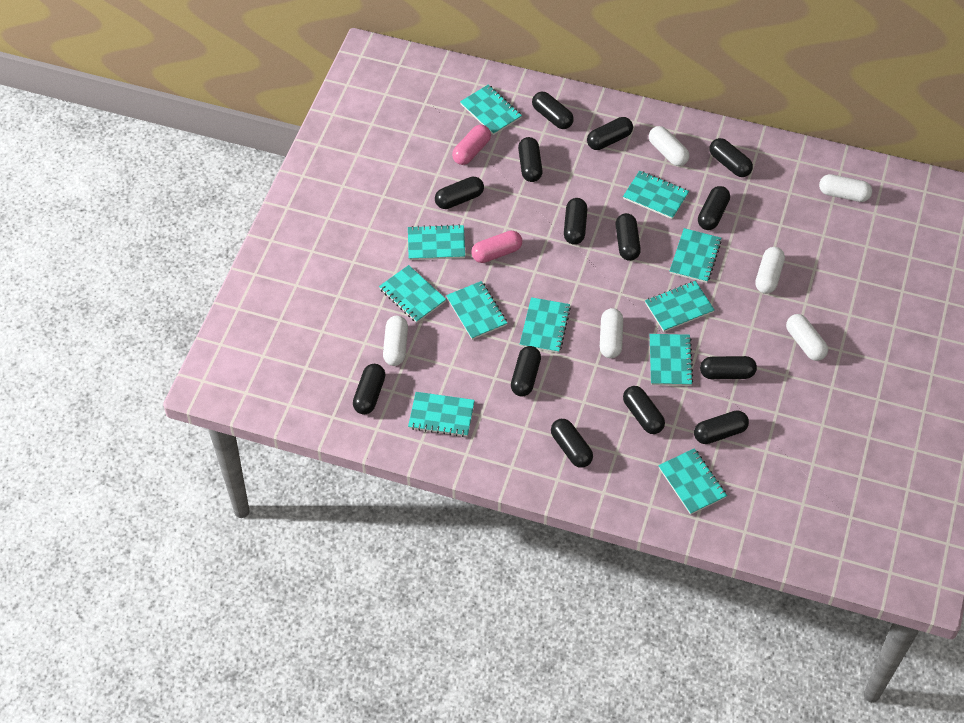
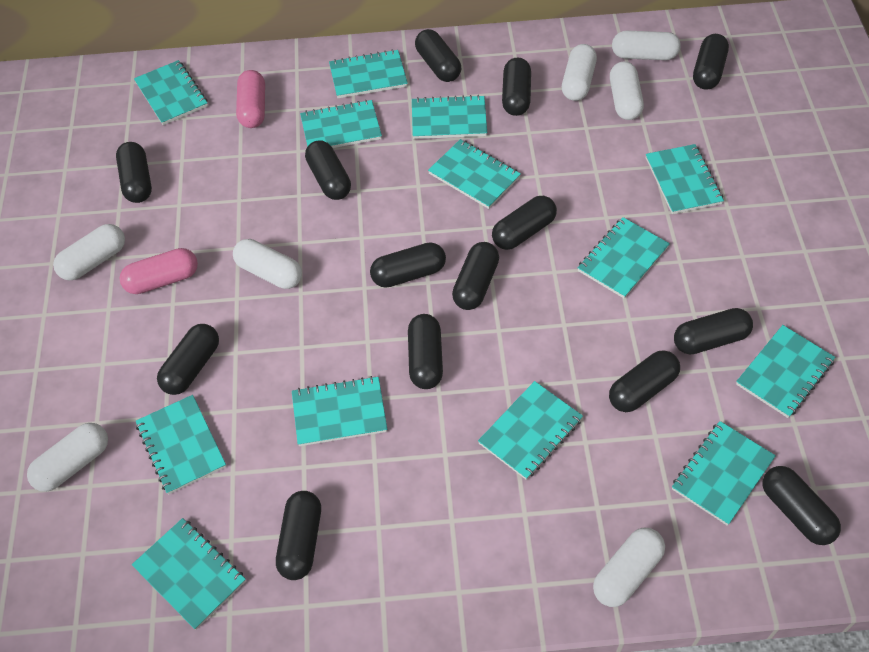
turquoise notebook: [379,265,446,323] [408,224,465,260] [408,392,475,437] [446,281,507,340] [460,85,522,135] [520,297,571,353] [623,171,689,219] [645,281,715,332] [650,334,694,386] [658,448,727,515] [670,228,722,283] = 11 -> [132,518,246,630] [134,60,208,125] [136,395,226,494] [292,376,387,446] [300,100,382,148] [329,49,408,98] [412,95,487,139] [428,139,521,209] [478,381,583,480] [578,217,670,298] [646,144,724,214] [672,421,776,526] [736,325,835,418] = 13
white capsule: [383,316,408,366] [600,308,623,358] [649,126,689,166] [755,247,785,294] [786,314,828,361] [819,174,872,202] = 6 -> [27,423,108,492] [53,224,125,280] [233,239,302,289] [562,44,597,101] [593,528,665,607] [610,61,644,120] [612,31,681,60] = 7

